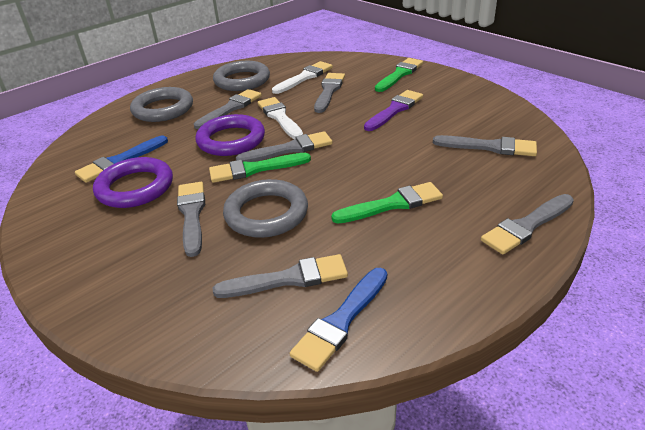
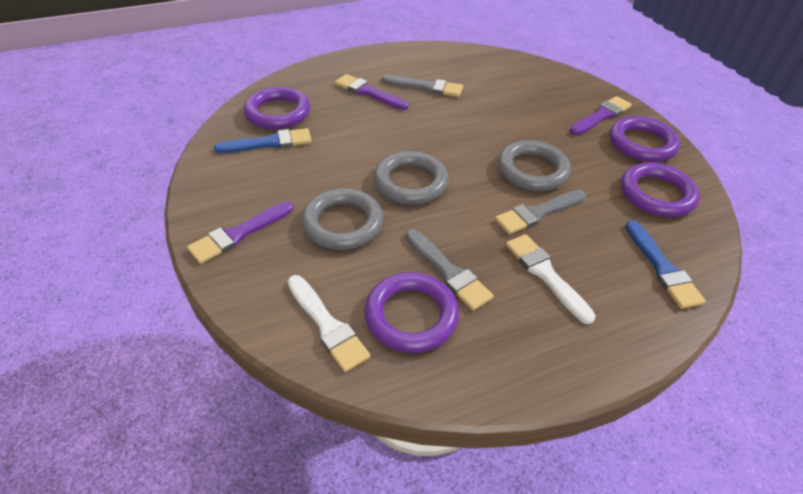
green brush: [209,153,311,183] [331,182,443,224] [375,58,423,92] = 3 -> none = 0
grey brush: [177,182,205,257] [194,89,262,129] [213,254,348,298] [236,131,333,162] [314,73,345,113] [433,135,537,156] [481,194,574,254] = 7 -> [382,75,463,97] [406,229,494,310] [495,190,586,234] = 3
purple brush: [364,90,423,131] = 1 -> [187,201,293,264] [335,74,409,110] [570,96,632,135] = 3
purple ring: [93,157,173,208] [196,114,265,156] = 2 -> [244,87,310,129] [364,272,459,353] [609,116,680,162] [621,163,700,217] = 4

